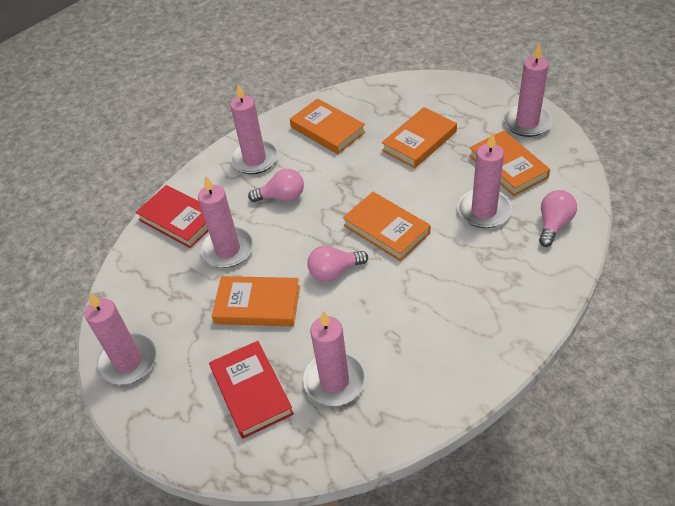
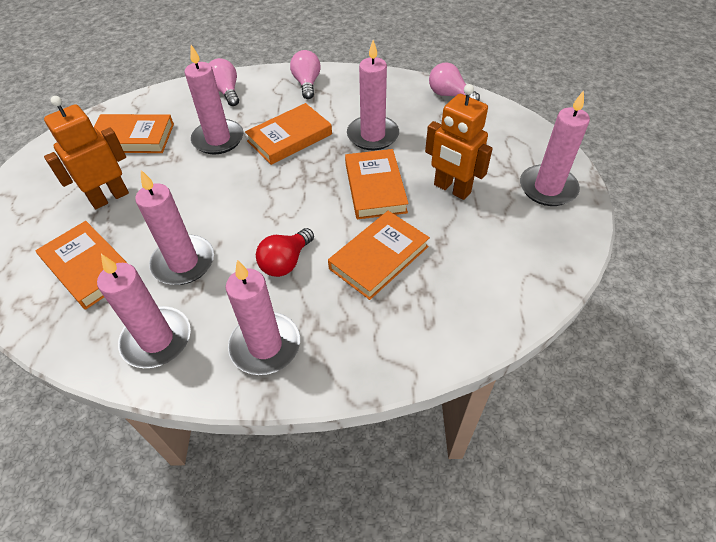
orange robot: none = 0 -> [44,96,129,209] [425,84,493,200] = 2
red book: [135,185,208,248] [209,341,294,439] = 2 -> none = 0
red light bulb: none = 0 -> [256,228,314,277] = 1

